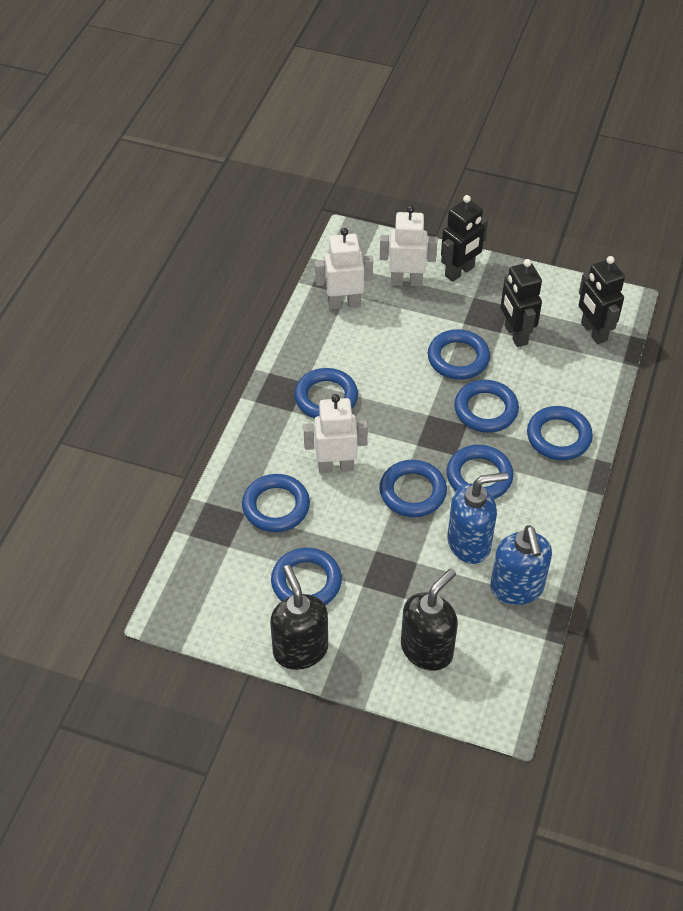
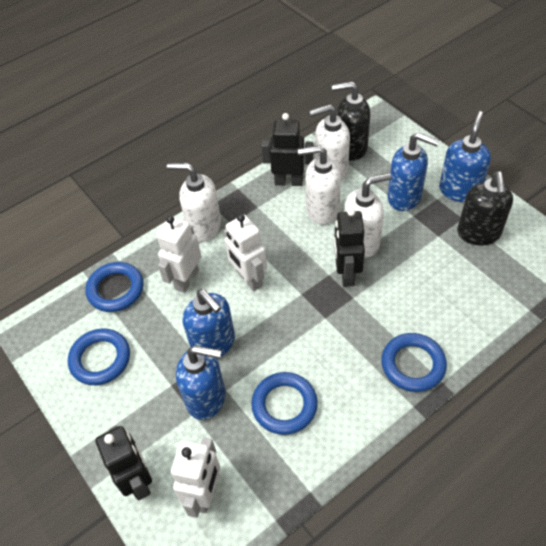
blue ring: [242,474,310,532] [271,548,342,605] [294,368,358,418] [379,460,447,517] [428,329,490,380] [447,445,514,499] [454,380,519,433] [527,406,593,460] = 8 -> [68,329,130,385] [86,262,143,312] [251,372,318,435] [381,333,447,392] = 4
blue soap dispenser: [447,472,508,564] [490,525,552,605] = 2 -> [176,346,226,420] [183,289,235,359] [387,132,439,211] [439,111,491,202] = 4
white soap dispenser: none = 0 -> [167,163,221,242] [298,145,341,225] [309,104,350,181] [344,173,391,257] = 4

